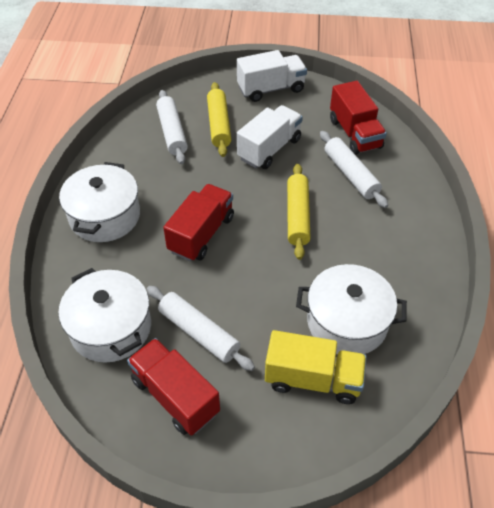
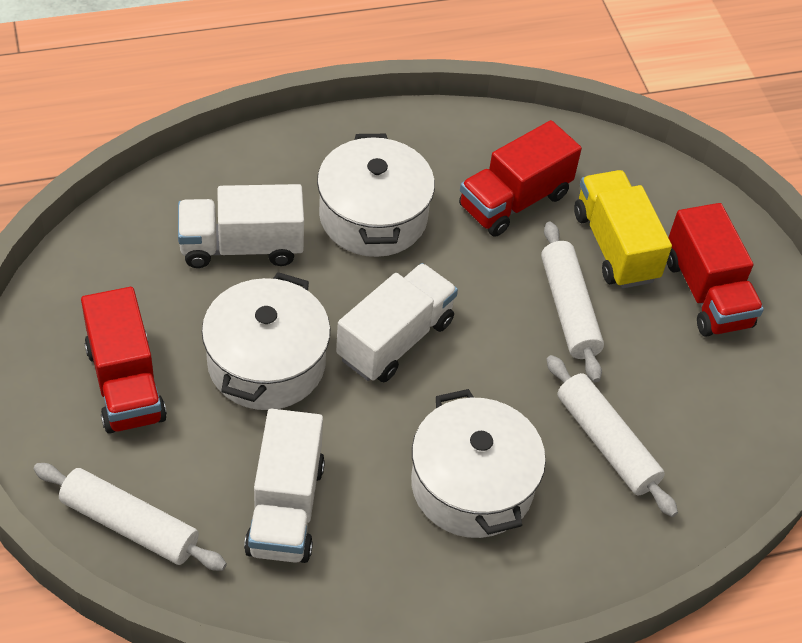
white truck: [237,50,307,102] [237,105,303,169] = 2 -> [178,184,304,268] [244,409,325,563] [336,263,458,382] = 3
yellow rolling pin: [207,82,231,157] [287,164,311,260] = 2 -> none = 0

